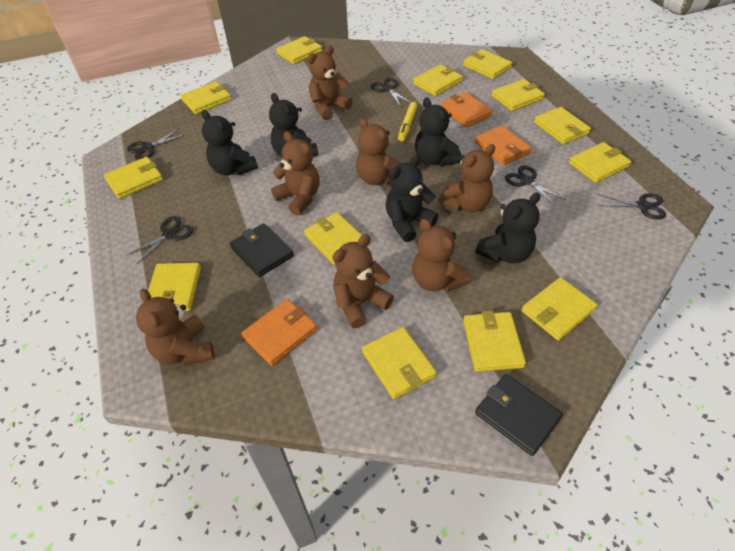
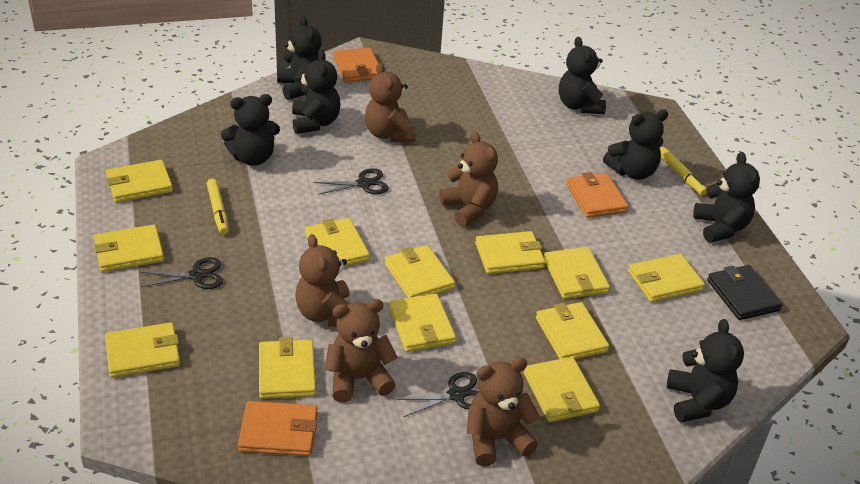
black scissors: [126,216,193,264] [127,129,185,160] [371,78,411,107] [505,165,566,206] [597,193,666,220] = 5 -> [140,257,223,289] [314,168,388,195] [396,372,479,417] = 3
black teddy bear: [202,110,258,176] [269,93,318,156] [386,155,438,242] [415,97,461,166] [475,192,540,264] = 5 -> [221,94,280,166] [277,16,322,100] [292,50,341,134] [559,37,606,114] [603,109,668,180] [667,319,744,423] [693,152,760,243] = 7
black wallet: [230,223,294,277] [475,374,563,456] = 2 -> [707,265,782,320] = 1
brown teddy bear: [136,289,214,365] [271,132,320,216] [307,46,353,120] [332,234,394,328] [356,118,401,185] [412,219,470,292] [439,144,495,212] = 7 -> [295,234,350,327] [325,299,398,403] [365,63,416,142] [439,131,498,226] [467,358,540,466] = 5
yellow marker: [398,102,417,141] = 1 -> [207,179,229,235] [660,147,707,195] = 2
yellow wallet: [104,157,163,199] [148,263,201,311] [181,81,231,114] [276,36,322,64] [304,212,362,265] [362,327,437,399] [413,64,463,96] [463,49,512,79] [463,311,526,372] [492,79,545,111] [521,277,598,341] [534,107,591,144] [569,142,631,183] = 13 -> [94,225,164,272] [105,322,180,378] [106,160,173,203] [259,337,316,399] [305,218,370,266] [385,245,455,298] [389,293,456,352] [475,231,545,274] [524,357,600,422] [536,302,609,359] [544,247,610,299] [628,254,705,302] = 12

